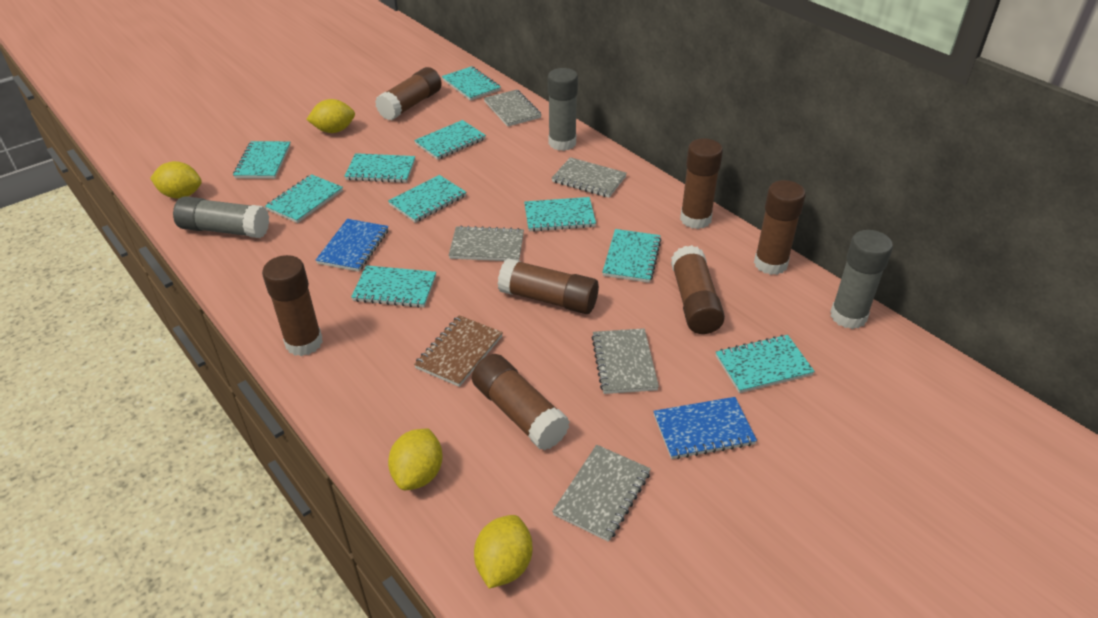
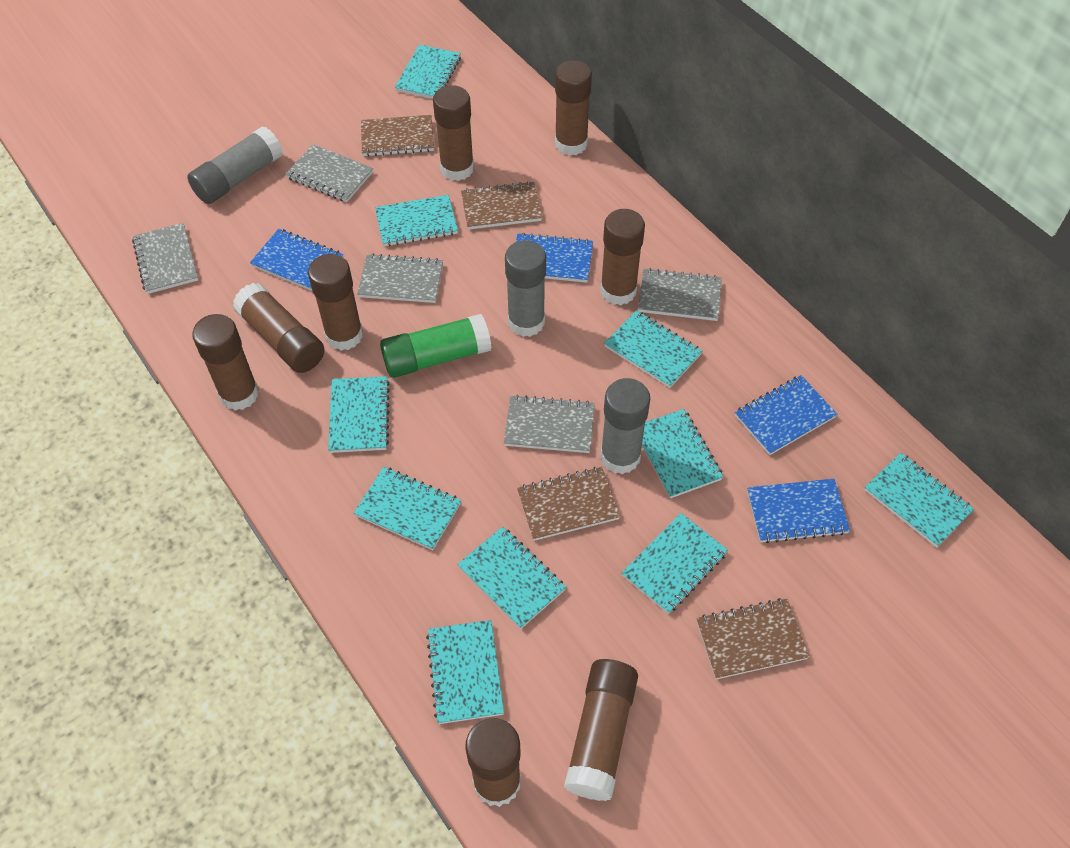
blue notebook: [316,219,389,272] [653,397,757,459] = 2 -> [250,229,343,291] [516,233,593,283] [735,375,837,455] [747,479,850,543] = 4
brown glue stick: [262,255,323,356] [375,67,442,120] [472,354,570,450] [498,258,599,314] [671,245,725,334] [680,138,723,229] [754,180,806,275] = 7 -> [192,314,259,411] [233,283,324,373] [308,254,363,351] [433,85,474,181] [465,718,521,807] [555,60,592,156] [564,659,638,801] [600,209,645,305] = 8
brown notebook: [414,315,503,387] = 1 -> [361,115,434,157] [461,181,542,230] [517,467,620,541] [696,598,809,679] = 4
green glue stick: none = 0 -> [380,314,492,378] = 1
yellow lemon: [150,161,202,199] [306,99,355,133] [388,429,442,490] [474,515,533,589] = 4 -> none = 0

